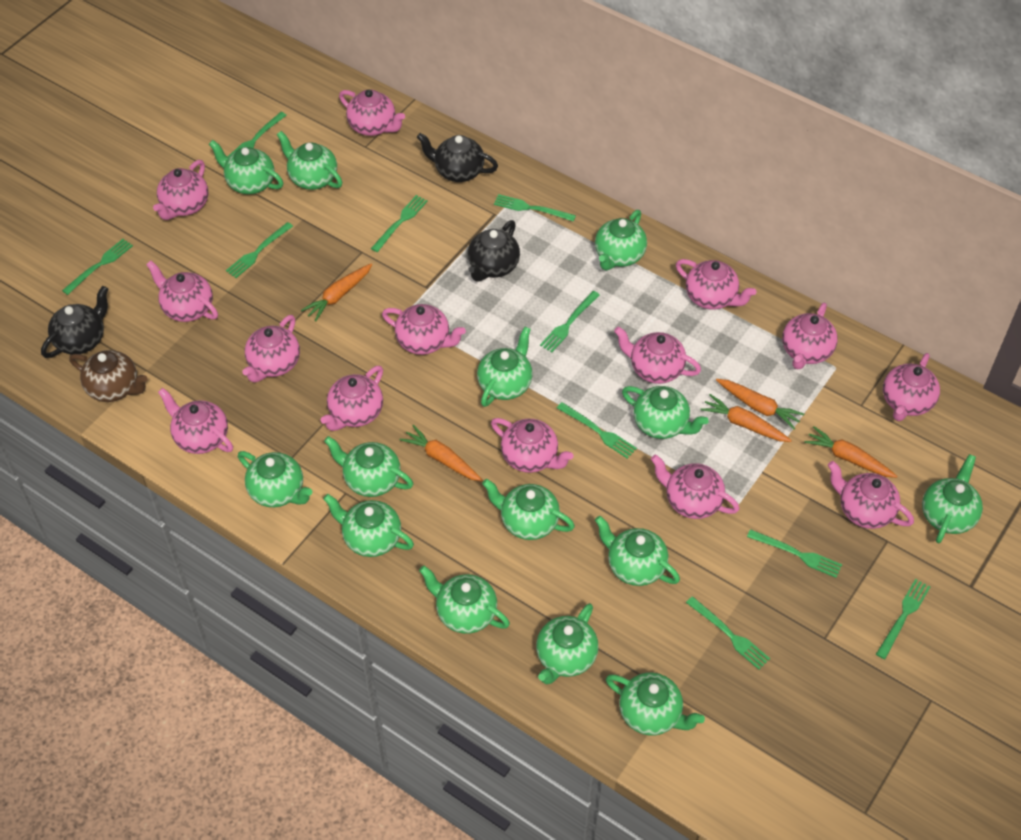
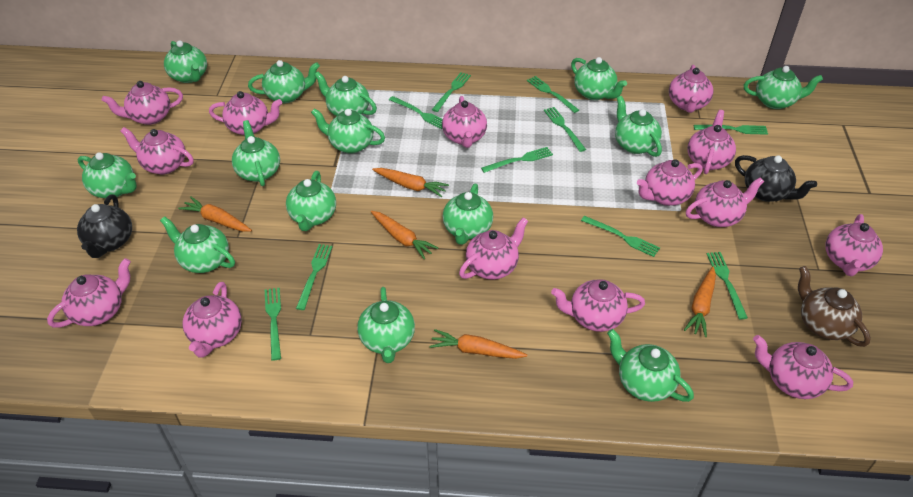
black teapot: [41,286,108,358] [417,133,498,182] [468,220,520,282] = 3 -> [77,194,132,258] [735,155,817,202] = 2

